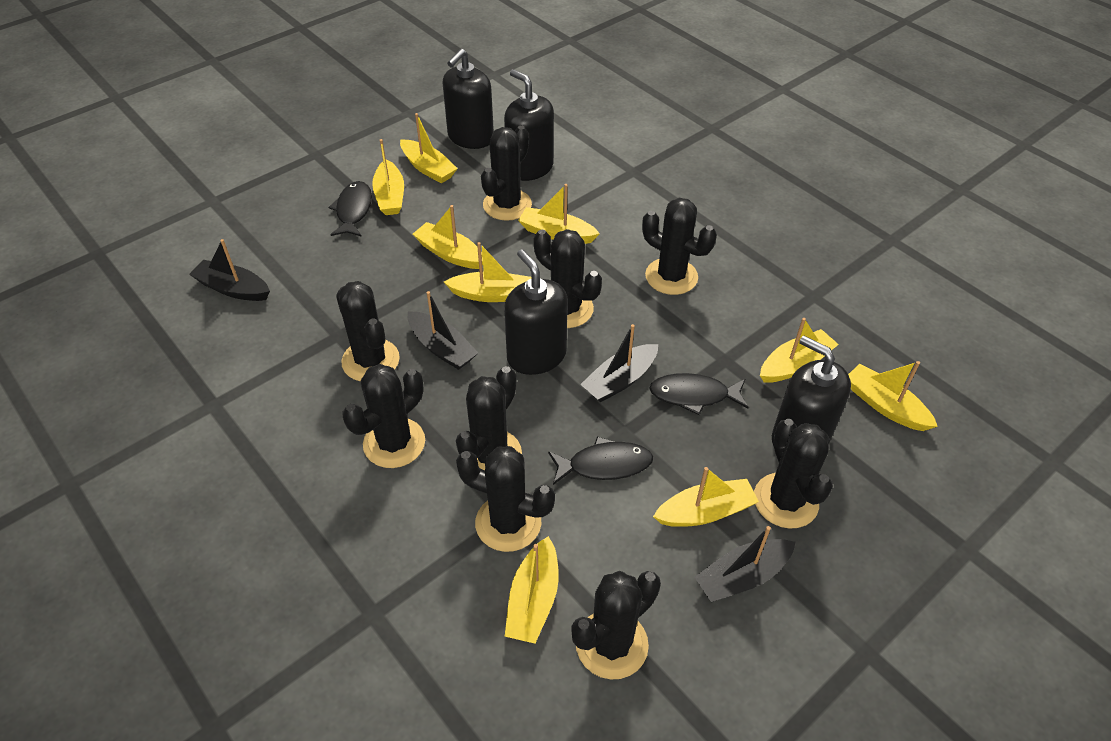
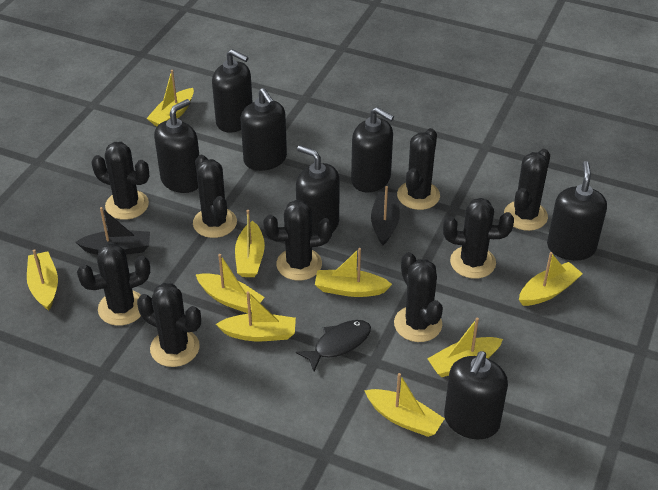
black boat: [189,239,270,301] [408,291,478,370] [580,324,658,402] [694,526,796,602] = 4 -> [76,207,150,255] [371,186,400,246] = 2
black fish: [328,181,372,237] [548,436,653,485] [650,373,748,415] = 3 -> [296,320,371,371] = 1
black soap dispenser: [443,49,494,149] [504,69,554,181] [504,249,568,375] [772,336,851,446] = 4 -> [154,99,199,193] [212,49,253,133] [240,88,287,171] [296,145,340,233] [351,107,394,192] [444,351,508,439] [547,161,607,260] = 7

